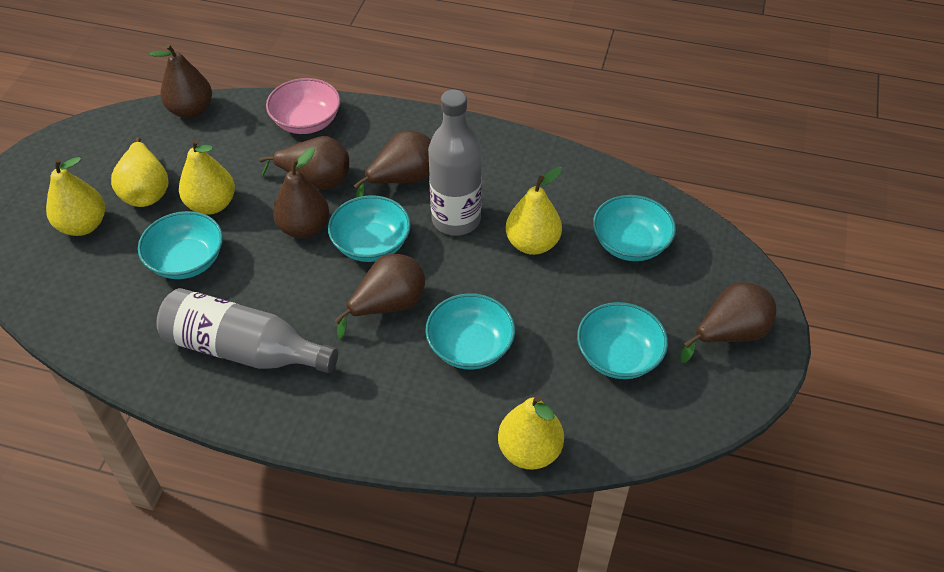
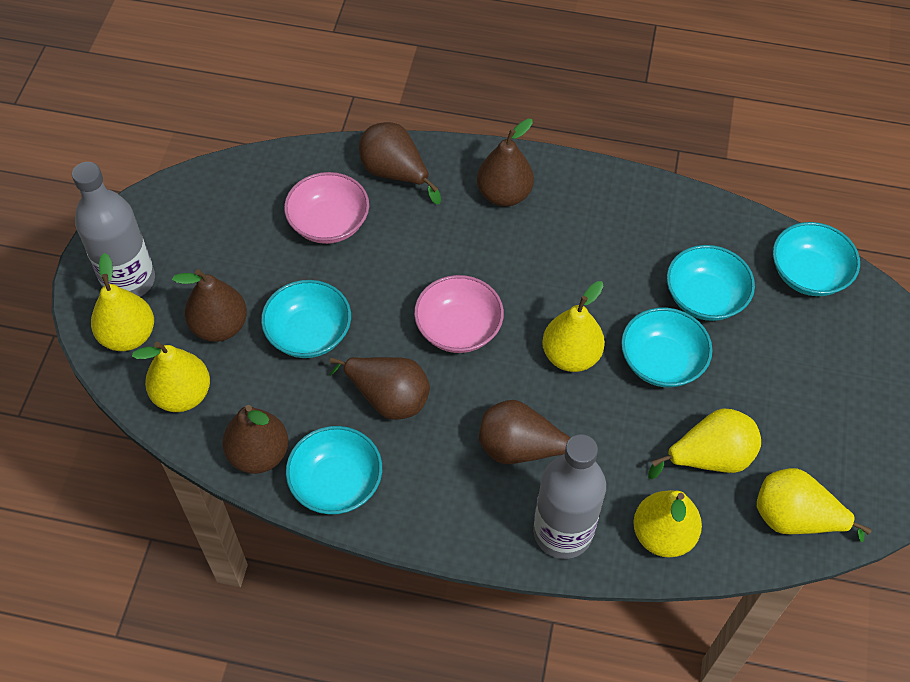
pink bowl: [266,78,340,134] = 1 -> [284,172,369,244] [414,275,504,353] = 2
yellow pear: [46,157,105,236] [111,137,169,207] [179,139,235,215] [498,395,564,470] [506,167,562,255] = 5 -> [91,253,154,351] [132,342,210,412] [542,281,605,372] [633,490,702,558] [648,408,761,479] [757,468,872,542] = 6

